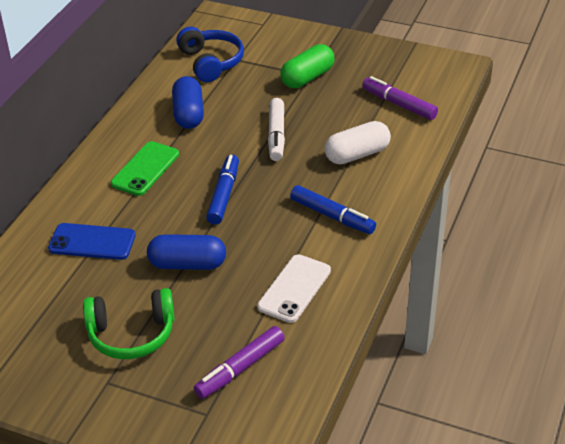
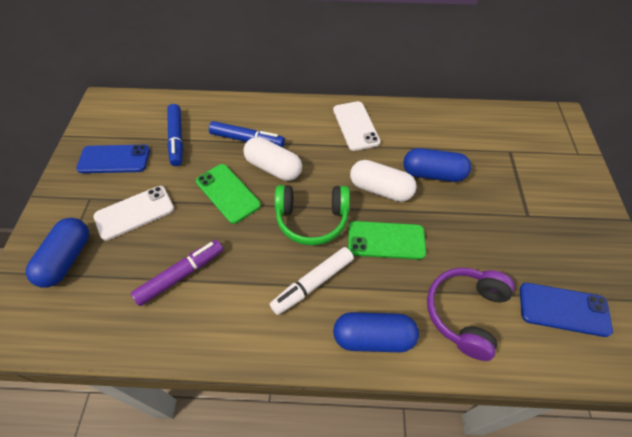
blue capsule: [147,234,226,270] [172,76,204,129] = 2 -> [26,218,89,287] [333,312,419,352] [403,148,471,182] = 3
blue headphones: [176,27,244,82] = 1 -> none = 0
blue phone: [48,223,136,260] = 1 -> [76,145,150,173] [520,283,613,337] = 2
green capsule: [280,44,334,88] = 1 -> none = 0
green phone: [111,141,179,196] = 1 -> [196,164,261,224] [348,221,426,260] = 2
purple headphones: none = 0 -> [427,268,515,361] = 1
purple marker: [194,326,285,399] [362,76,438,120] = 2 -> [131,240,223,306] = 1
white capsule: [325,121,391,164] = 1 -> [243,137,302,181] [350,160,417,202] = 2
white phone: [257,254,331,323] = 1 -> [93,186,174,241] [333,101,381,151] = 2

